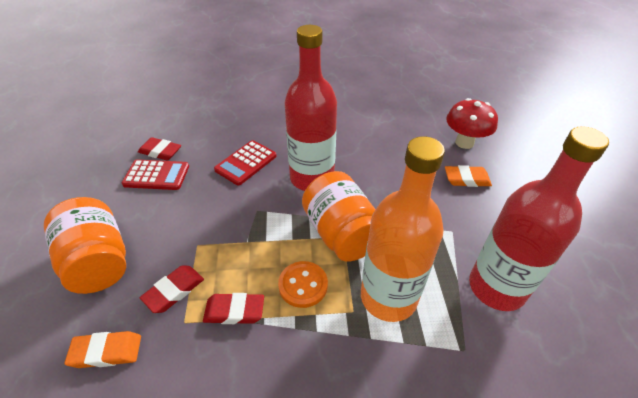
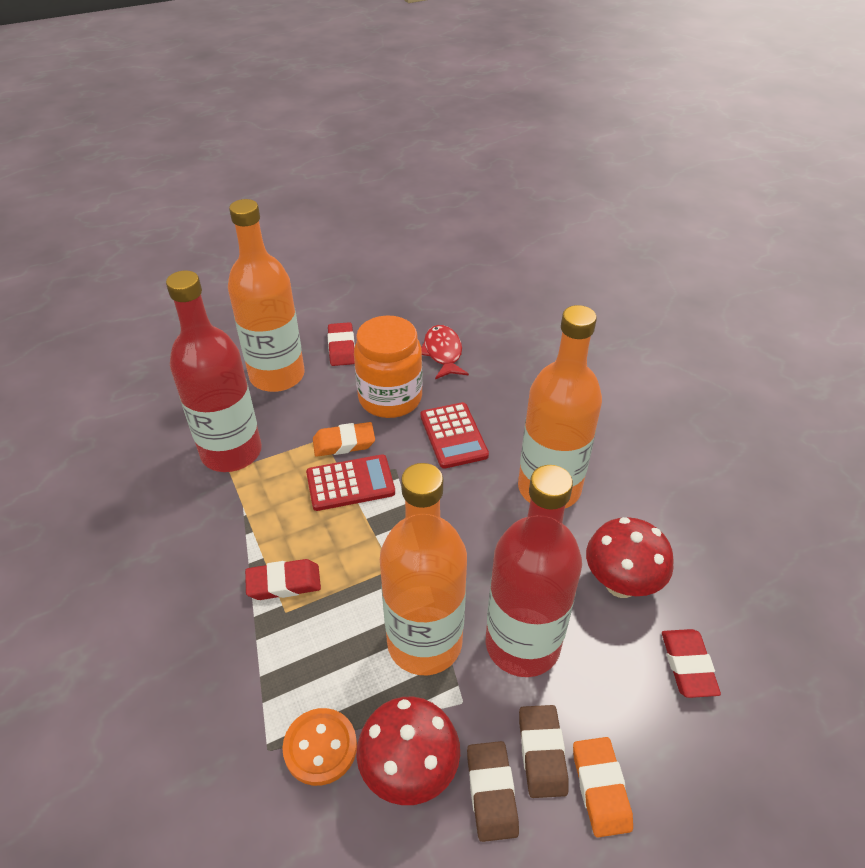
brown eraser: none = 0 -> [467,741,519,842] [519,705,569,798] = 2
orange bottle: [361,136,445,322] = 1 -> [228,199,305,392] [380,463,467,675] [518,305,602,509] = 3
orange jar: [44,197,126,294] [302,171,375,262] = 2 -> [354,315,423,418] = 1
red fish: none = 0 -> [421,325,469,379] = 1
red mushroom: [446,98,498,149] = 1 -> [356,697,460,805] [586,517,674,598] = 2

